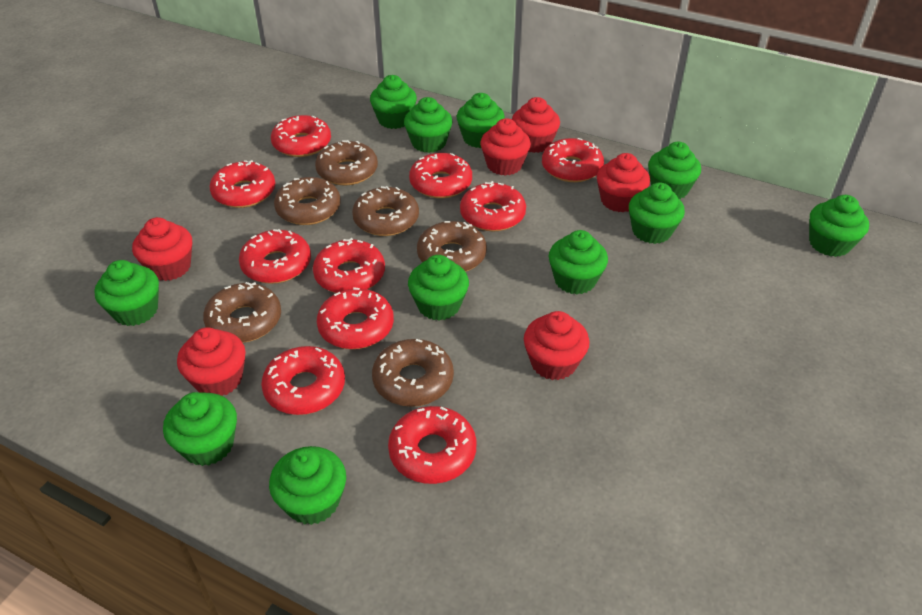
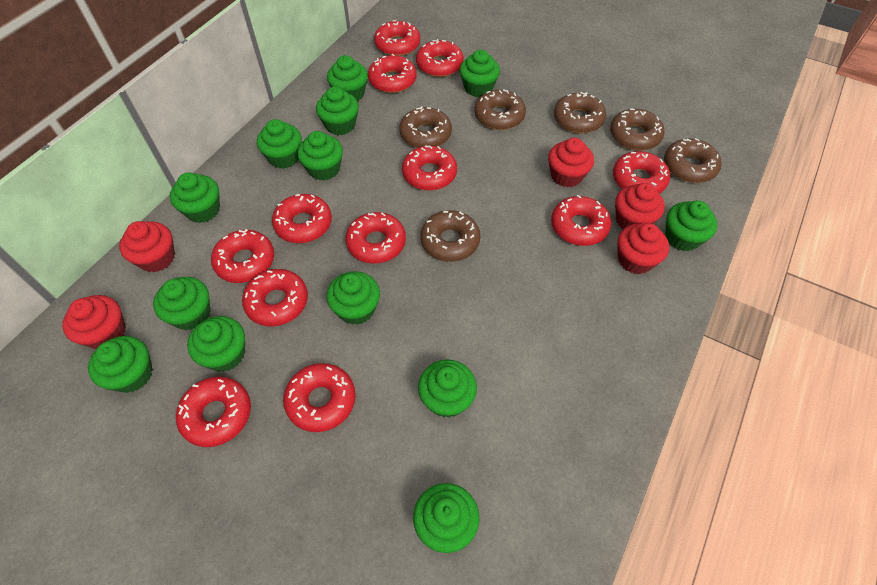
green cupcake: [94,260,159,326] [163,392,237,466] [269,446,346,525] [370,75,417,129] [404,97,453,153] [408,255,469,321] [457,93,505,148] [549,230,608,294] [629,182,685,244] [648,142,701,199] [809,195,869,257] = 11 -> [88,336,153,393] [153,277,210,330] [170,173,220,223] [187,316,245,372] [257,119,302,169] [297,131,343,180] [316,87,359,135] [326,271,380,325] [327,55,368,101] [413,483,479,553] [418,360,477,418] [460,49,500,97] [665,201,718,251] = 13
red cupcake: [132,217,192,281] [177,327,246,396] [480,118,531,176] [512,97,560,153] [524,311,590,380] [597,153,650,212] = 6 -> [62,295,126,349] [119,221,175,272] [548,138,594,187] [615,183,665,229] [617,223,669,274] = 5
red donut: [210,160,275,208] [239,229,311,284] [261,346,345,415] [271,115,331,157] [313,238,385,293] [317,287,394,349] [388,406,477,484] [409,153,472,198] [460,181,526,231] [542,138,604,182] = 10 -> [176,377,251,447] [211,229,274,283] [242,269,308,326] [272,194,332,243] [283,363,356,432] [346,212,406,264] [368,54,416,93] [374,20,420,56] [402,145,457,191] [416,39,464,77] [551,195,611,246] [613,151,670,193] = 12

